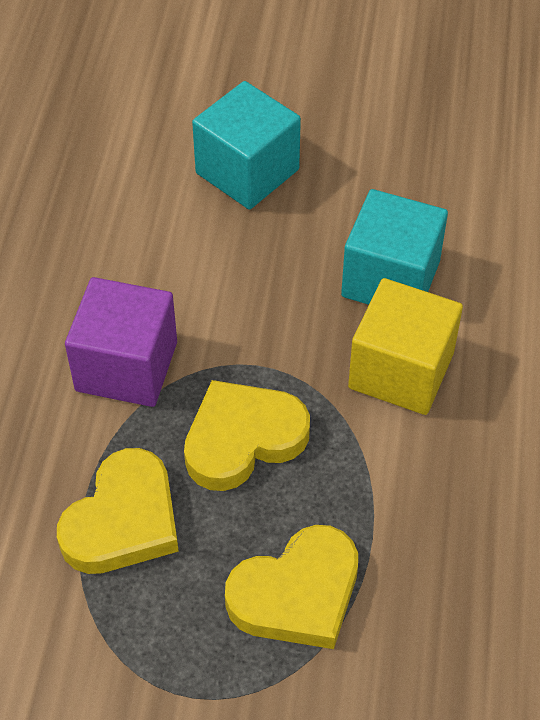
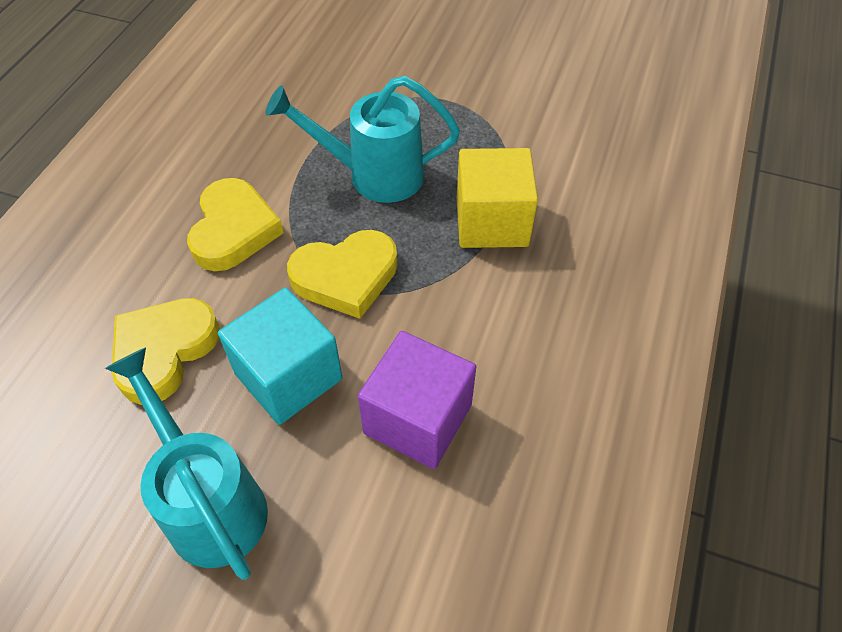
turquoise cube: [192,81,301,209] [341,189,448,305] = 2 -> [218,288,342,425] = 1
turquoise watering can: none = 0 -> [105,347,268,580] [266,76,460,203] = 2

